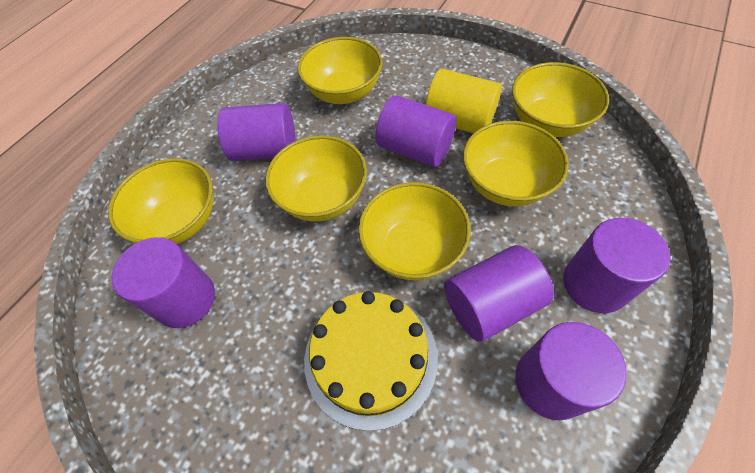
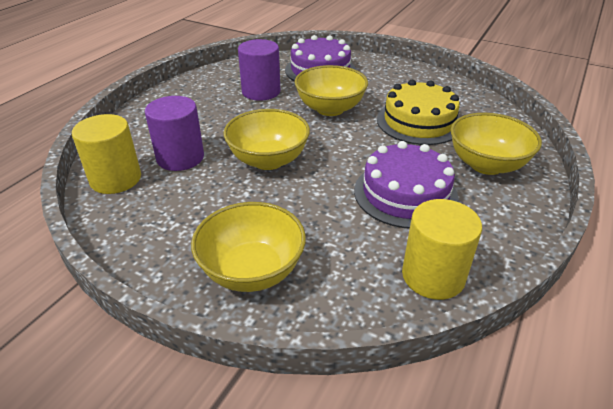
purple cake: none = 0 -> [285,35,356,81] [354,141,459,228] = 2
purple cylinder: [111,237,215,328] [217,103,295,161] [375,96,456,167] [444,245,554,342] [515,322,627,420] [563,218,670,313] = 6 -> [145,96,204,171] [238,39,280,101] = 2
yellow bowl: [108,158,213,244] [265,136,367,222] [298,37,382,104] [358,182,471,280] [463,121,569,206] [512,62,609,137] = 6 -> [191,202,306,292] [223,109,310,170] [295,65,368,116] [451,113,542,175] = 4
yellow cylinder: [425,69,502,133] = 1 -> [72,114,141,194] [402,199,482,300] = 2

